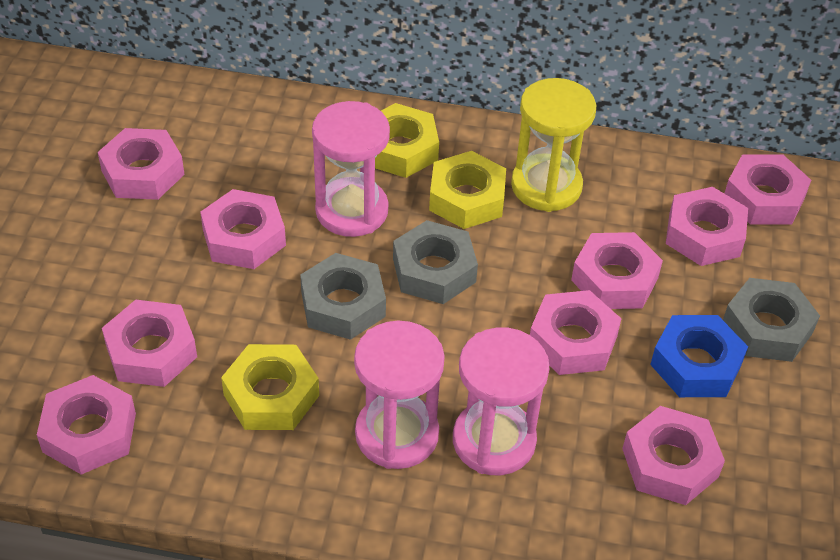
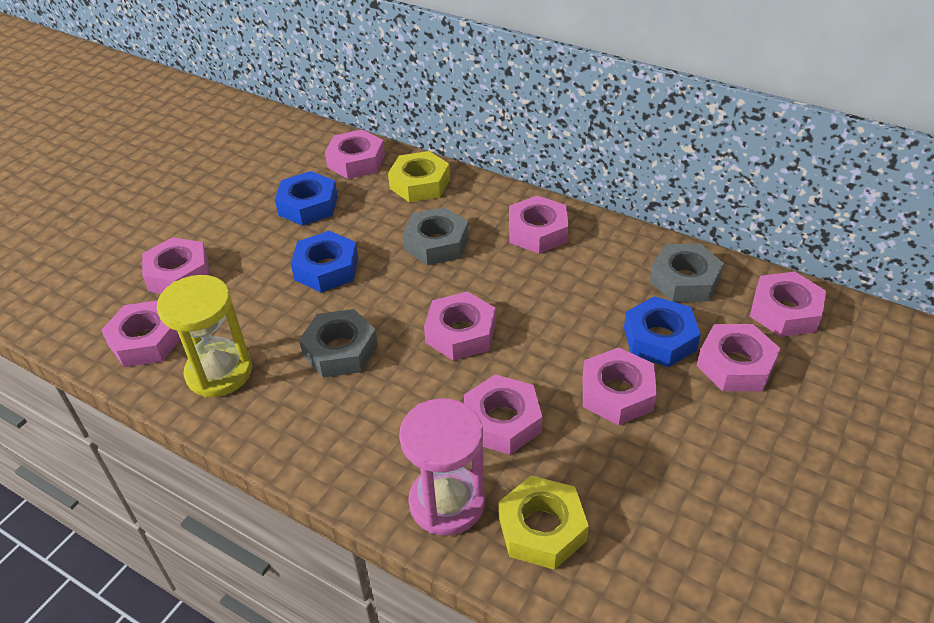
blue nut: [650,315,748,397] = 1 -> [275,171,338,226] [291,231,358,292] [624,296,701,367] = 3
pink hourglass: [312,101,390,237] [354,321,445,469] [453,327,549,475] = 3 -> [399,399,485,535] = 1
yellow nut: [221,344,319,430] [375,103,439,178] [429,151,506,229] = 3 -> [388,151,450,202] [499,475,589,570] = 2

